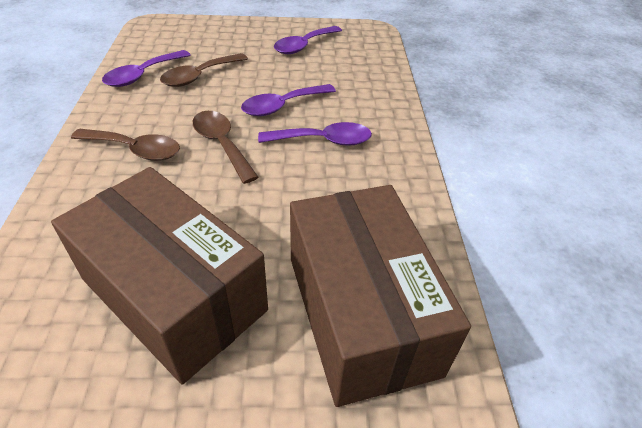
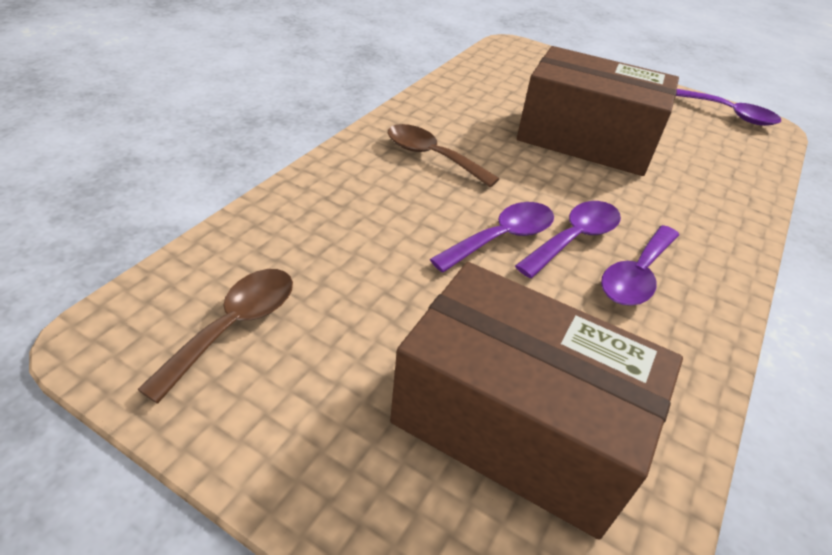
brown spoon: [71,129,180,161] [160,53,248,87] [193,111,259,184] = 3 -> [137,269,293,404] [388,124,499,187] = 2

